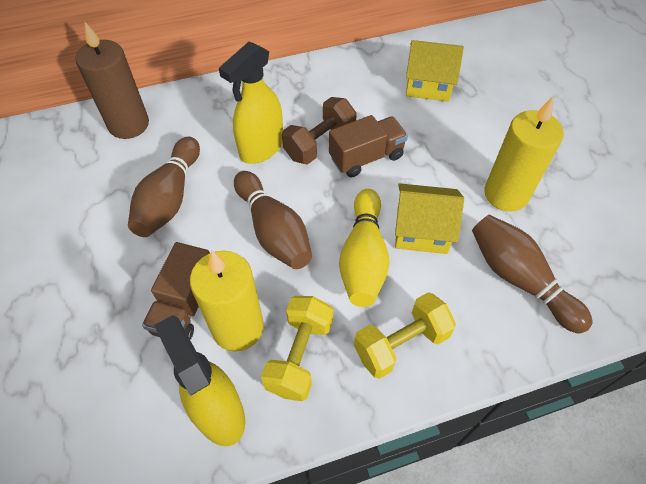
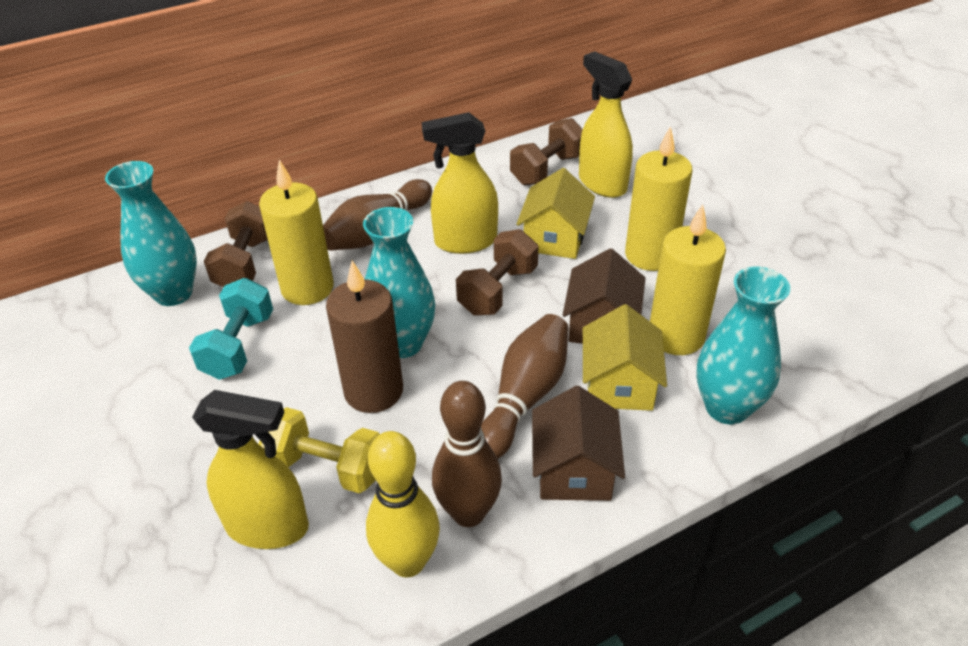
brown dumbbell: [282,97,357,164] = 1 -> [204,201,268,287] [456,229,538,316] [510,118,583,185] = 3
brown house: none = 0 -> [532,386,625,501] [563,248,645,344] = 2
brown truck: [142,242,210,340] [329,115,408,177] = 2 -> none = 0
turquoise dumbbell: none = 0 -> [189,278,273,380] = 1
turquoise vase: none = 0 -> [105,161,197,306] [363,207,435,358] [696,267,790,424] = 3
yellow candle: [190,250,264,352] [484,97,564,212] = 2 -> [259,160,334,305] [625,126,692,271] [650,204,726,355] = 3
yellow dumbbell: [261,296,333,401] [354,292,456,379] = 2 -> [259,407,380,493] = 1
yellow spray bottle: [154,315,245,446] [219,41,283,164] = 2 -> [192,390,309,549] [422,112,498,254] [579,51,633,198] = 3

